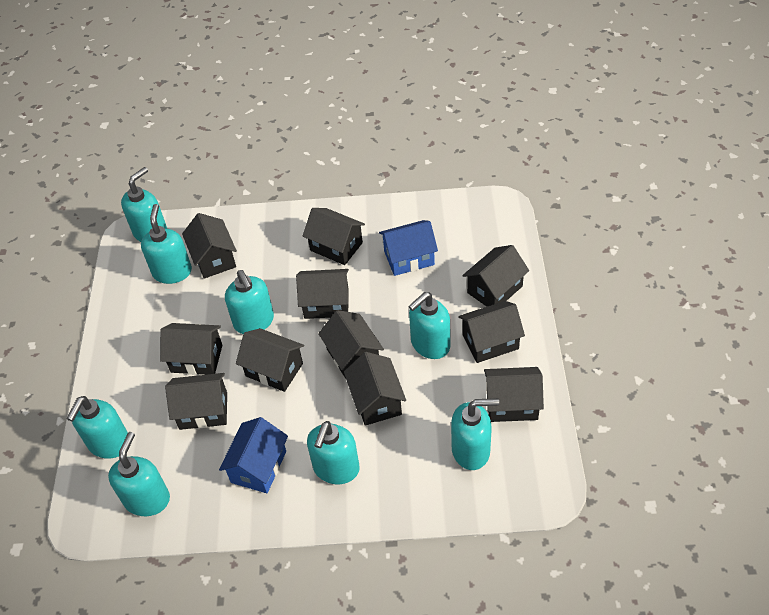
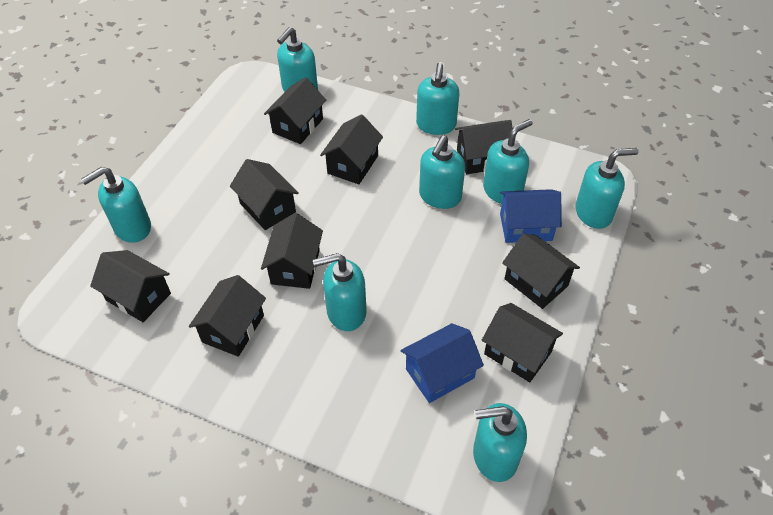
black house: [160,323,222,375] [165,373,227,430] [182,213,237,279] [236,328,304,392] [296,269,349,319] [303,208,365,265] [318,310,384,379] [344,352,406,426] [458,301,525,363] [462,245,529,307] [484,367,544,422] = 11 -> [90,250,171,322] [189,275,266,357] [230,159,299,230] [261,213,323,289] [264,77,326,144] [320,114,383,184] [455,120,512,174] [482,303,563,382] [502,233,580,309] = 9

